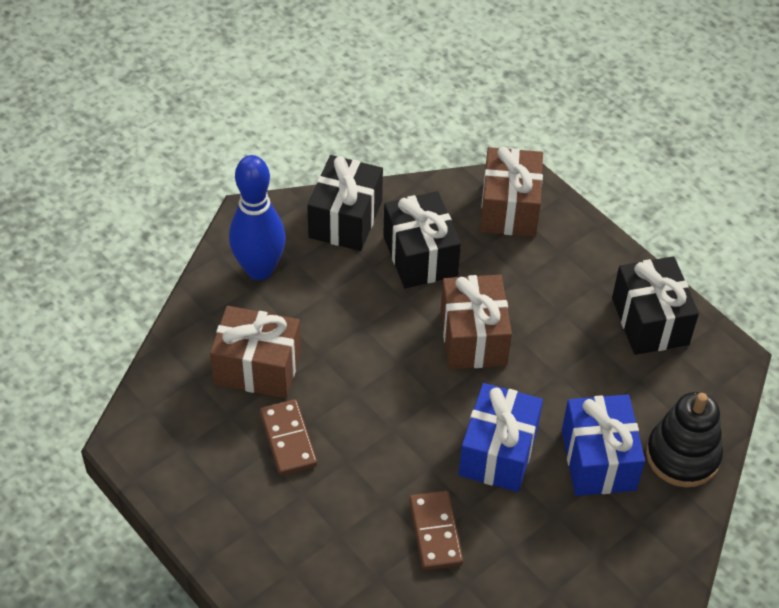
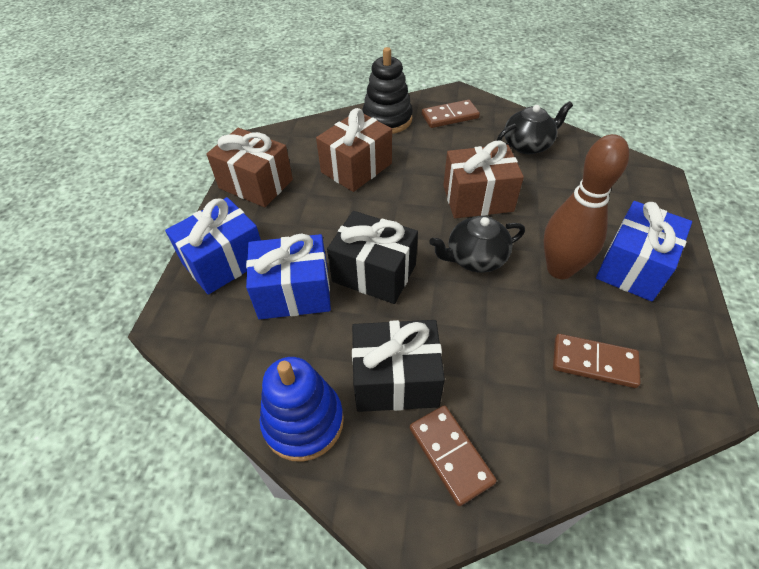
black gift: [307,155,383,251] [383,191,461,288] [612,256,699,355] = 3 -> [327,211,418,304] [352,320,445,412] = 2
black teapot: none = 0 -> [429,216,525,273] [497,101,573,154] = 2
blue bowling pin: [229,155,286,280] = 1 -> none = 0
blue gift: [459,383,543,492] [562,394,645,496] = 2 -> [165,197,261,295] [246,233,331,319] [596,201,692,301] = 3
blue stacking toy: none = 0 -> [260,357,344,462] = 1
brown bowling pin: none = 0 -> [544,134,629,279] = 1
brown domino: [260,399,317,475] [409,491,463,570] = 2 -> [410,405,497,506] [422,100,480,128] [553,334,640,388] = 3

